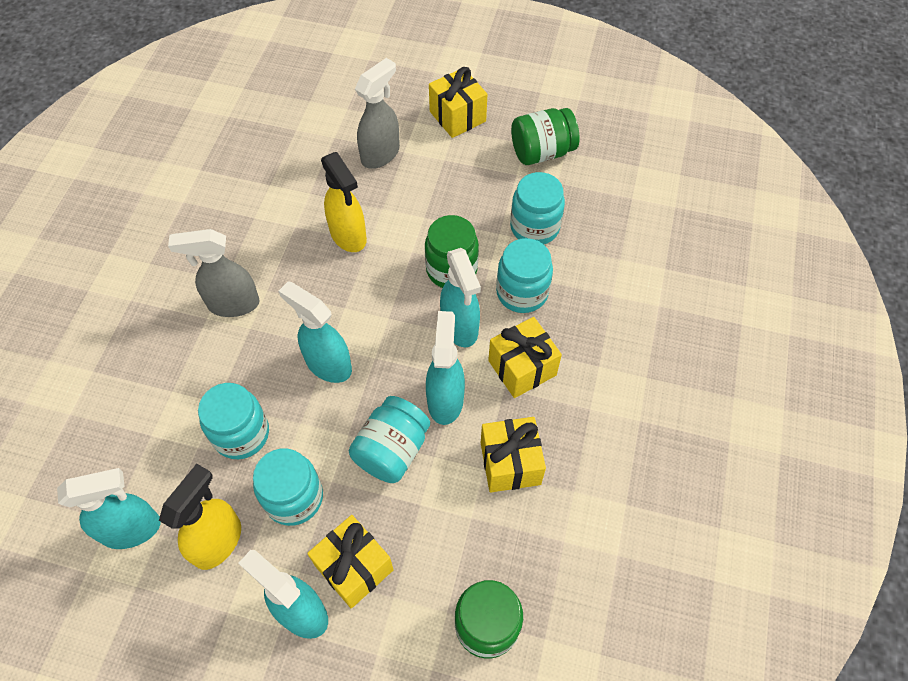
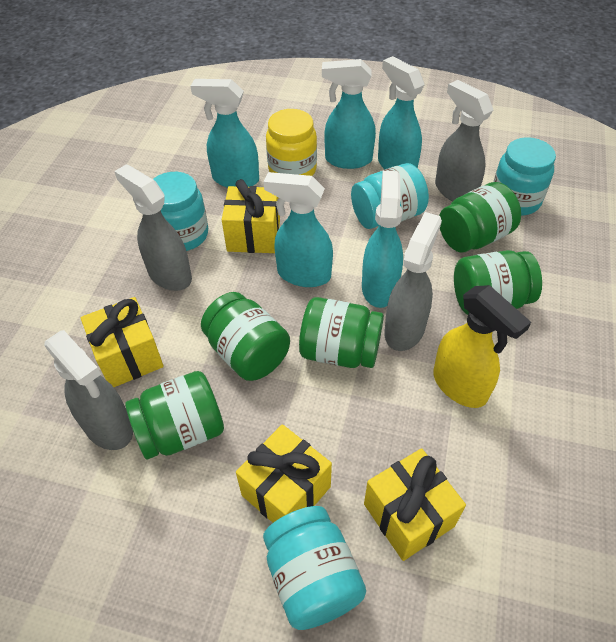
green jar: [425,215,479,288] [455,580,523,658] [511,108,580,165] = 3 -> [125,371,224,459] [201,292,290,381] [299,297,384,368] [439,182,521,253] [454,250,542,315] = 5
grey spray bottle: [168,229,260,317] [355,58,400,169] = 2 -> [44,330,133,450] [114,164,192,291] [384,212,442,351] [435,80,493,202] = 4
turquoise jar: [198,383,269,459] [253,449,323,526] [349,396,430,483] [496,238,553,313] [510,172,565,244] = 5 -> [153,172,208,251] [263,506,366,630] [351,163,429,229] [493,137,556,216] = 4
yellow jar: none = 0 -> [266,109,317,176] = 1
yellow spray bottle: [159,464,241,570] [321,152,367,252] = 2 -> [433,285,531,408] = 1

